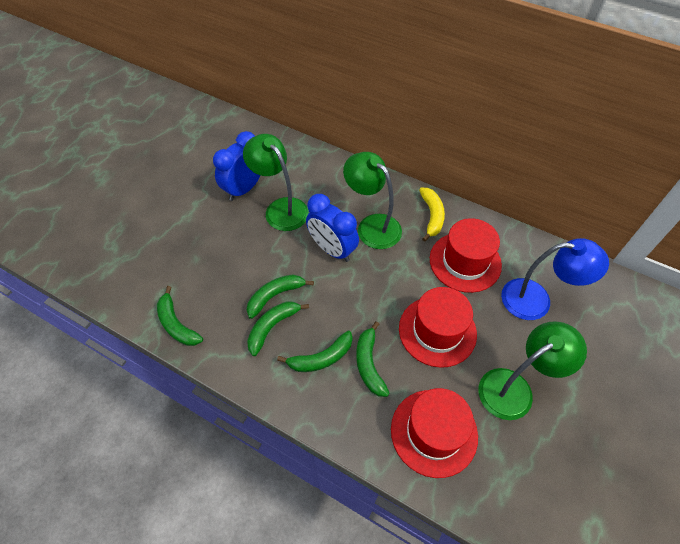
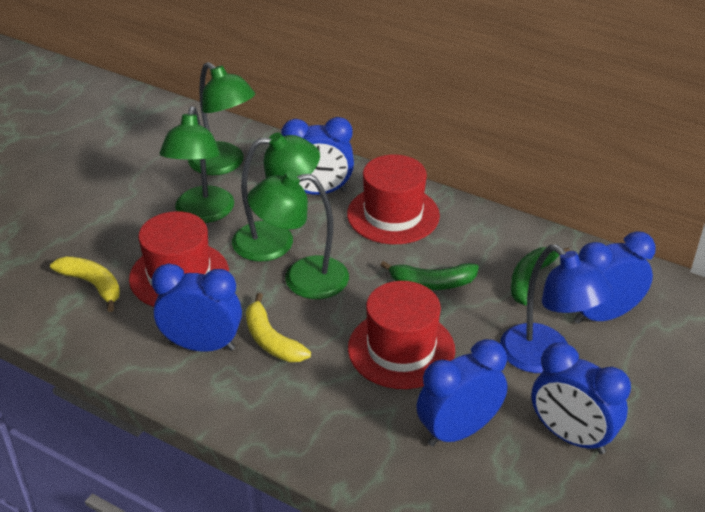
blue clock: [213,131,261,201] [306,194,359,262] = 2 -> [152,263,242,352] [281,117,354,195] [416,339,508,446] [531,342,631,454] [574,231,656,324] = 5
green banana: [157,286,203,346] [247,275,314,319] [247,302,309,356] [277,331,353,372] [356,321,389,397] = 5 -> [380,261,479,290] [511,247,570,306] = 2
green lamp: [243,134,309,231] [343,152,402,249] [478,321,587,420] = 3 -> [160,106,234,223] [188,62,255,175] [232,132,320,262] [247,171,349,299] = 4
yellow banana: [419,188,445,242] = 1 -> [50,256,120,312] [246,293,311,362] = 2

